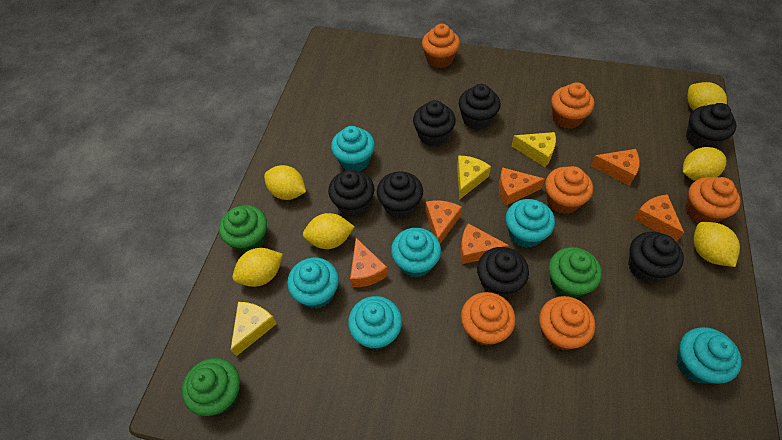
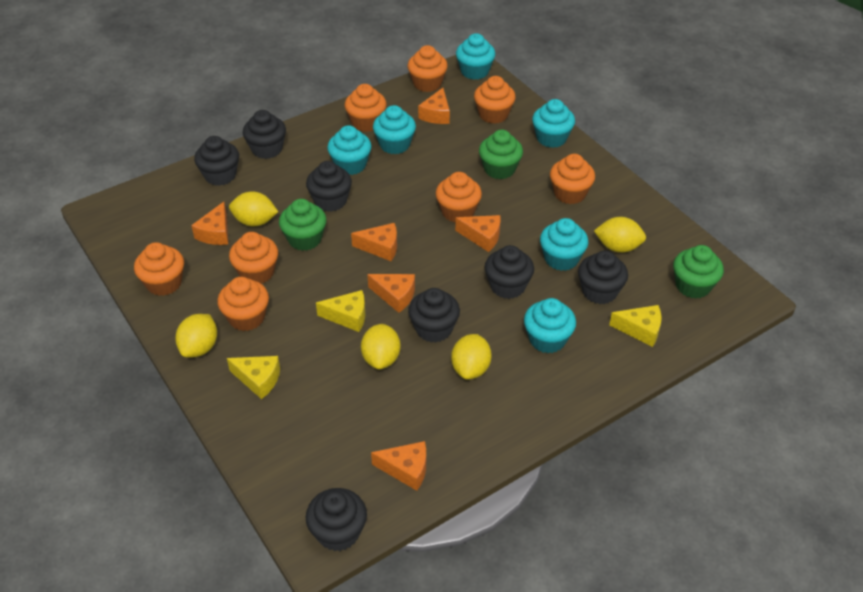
orange cupcake: [422,24,460,68] [461,292,516,346] [539,296,595,350] [545,166,593,214] [551,82,594,129] [685,177,741,223] = 6 -> [134,242,184,296] [217,277,269,331] [229,232,278,283] [345,84,387,132] [407,45,448,92] [436,172,482,222] [474,76,516,124] [550,154,595,204] = 8
yellow lemon: [232,248,283,287] [264,165,306,200] [303,213,355,249] [683,147,726,181] [688,82,727,111] [694,222,740,267] = 6 -> [175,314,217,358] [229,192,278,227] [361,324,401,369] [451,334,492,380] [594,217,646,253] = 5

